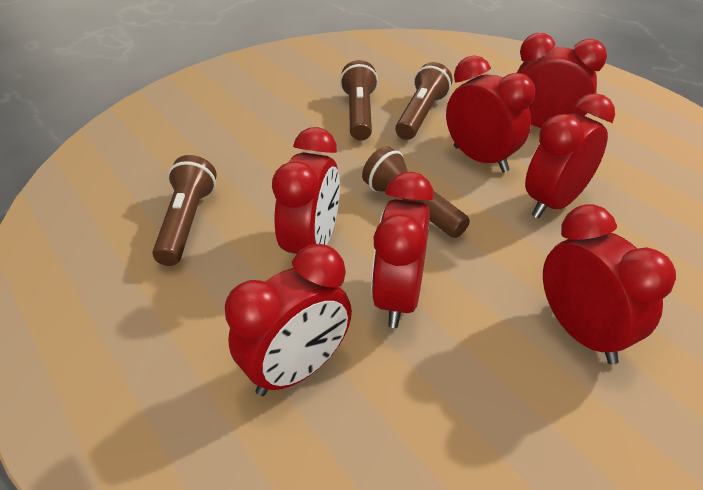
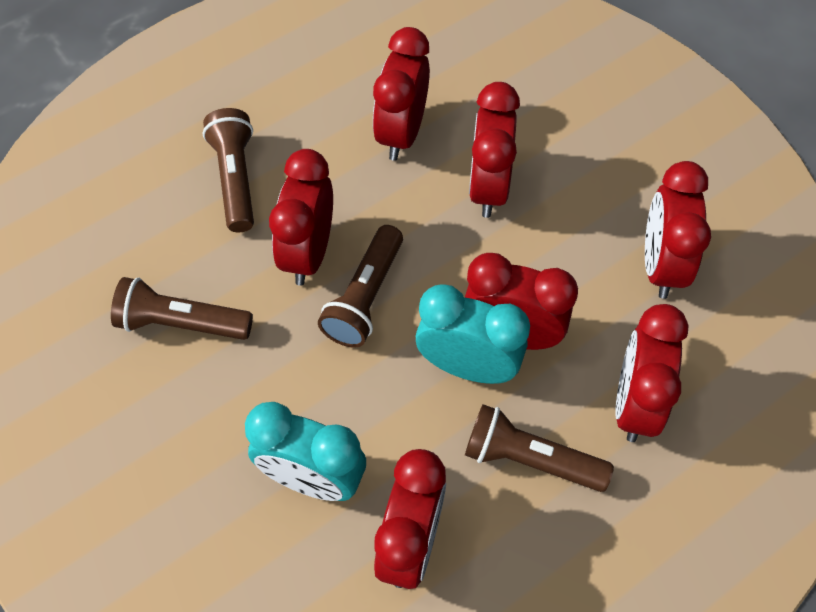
turquoise clock: none = 0 -> [245,402,366,501] [416,284,530,384] = 2

